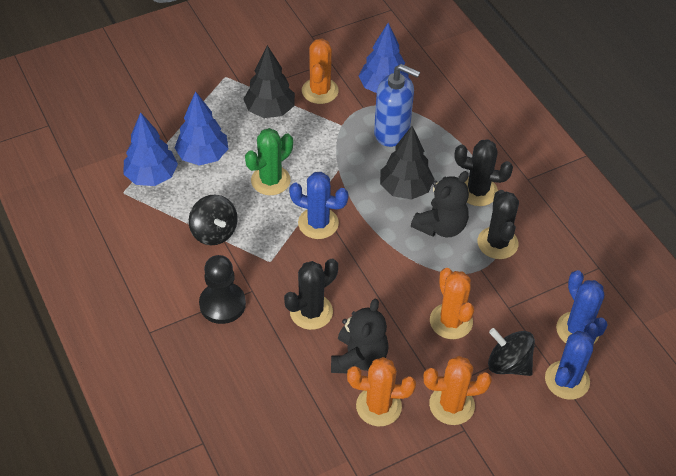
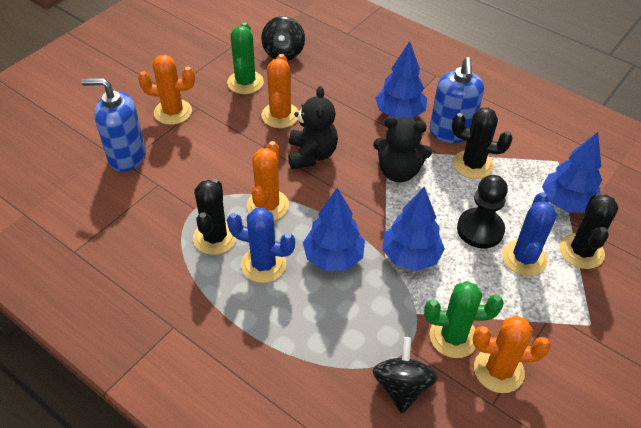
black tree: [243,45,295,118] [380,126,434,200] = 2 -> none = 0
blue cactus: [289,172,349,239] [545,323,599,400] [556,270,608,344] = 3 -> [227,208,295,283] [502,192,557,276] = 2
blue soap dispenser: [374,64,420,147] = 1 -> [81,78,146,172] [429,57,484,143] = 2
blue tree: [123,112,178,186] [175,91,228,166] [359,23,409,93] = 3 -> [303,188,365,271] [375,41,427,119] [382,187,445,271] [542,132,602,213] = 4
green cactus: [245,128,293,195] = 1 -> [227,22,264,94] [424,281,504,358] = 2

